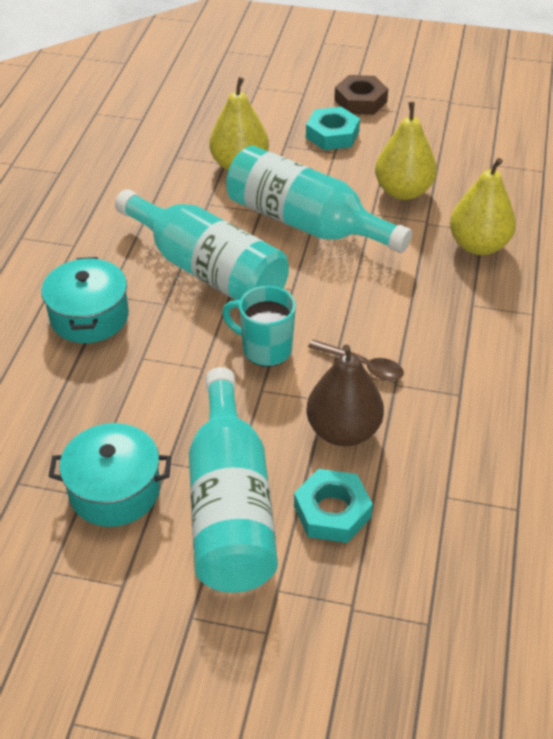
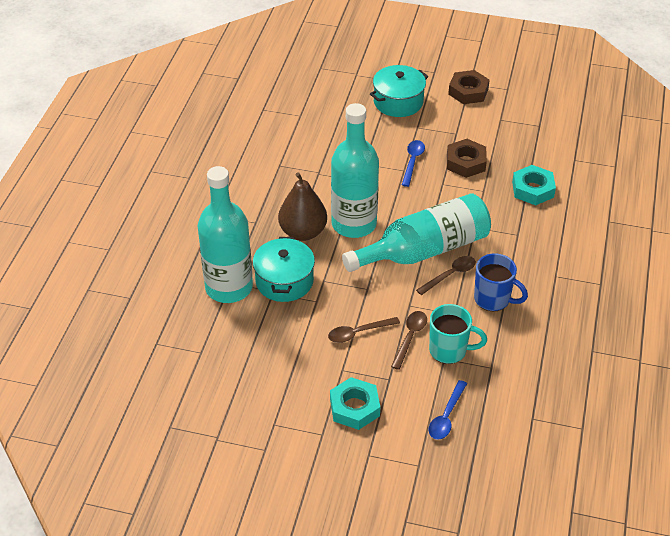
blue mug: none = 0 -> [474,253,528,311] = 1
blue spoon: none = 0 -> [402,140,425,187] [429,380,467,440] = 2
brown nut: [334,75,388,115] = 1 -> [447,139,487,178] [448,70,490,104] = 2
brown spoon: [308,340,404,381] = 1 -> [328,317,400,343] [391,311,427,370] [416,256,476,295] = 3
yellow pear: [209,77,269,171] [375,102,437,200] [450,158,516,255] = 3 -> none = 0

